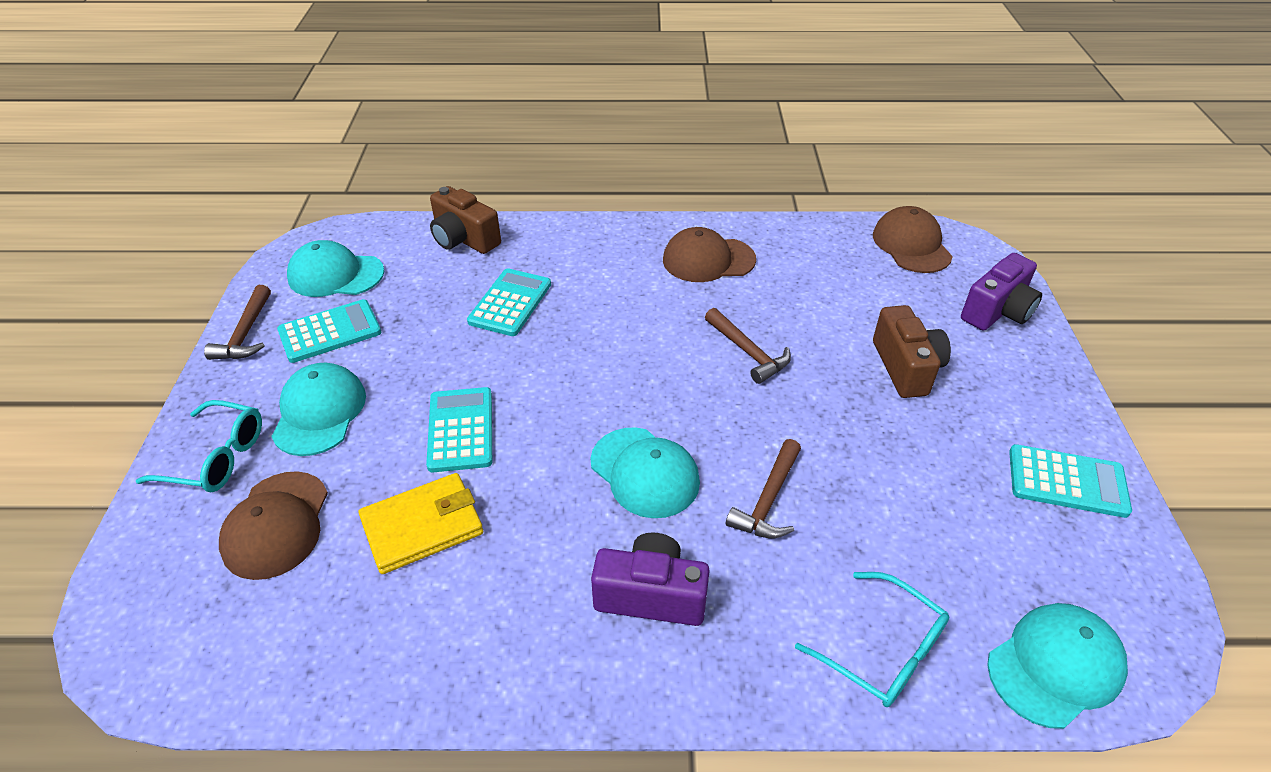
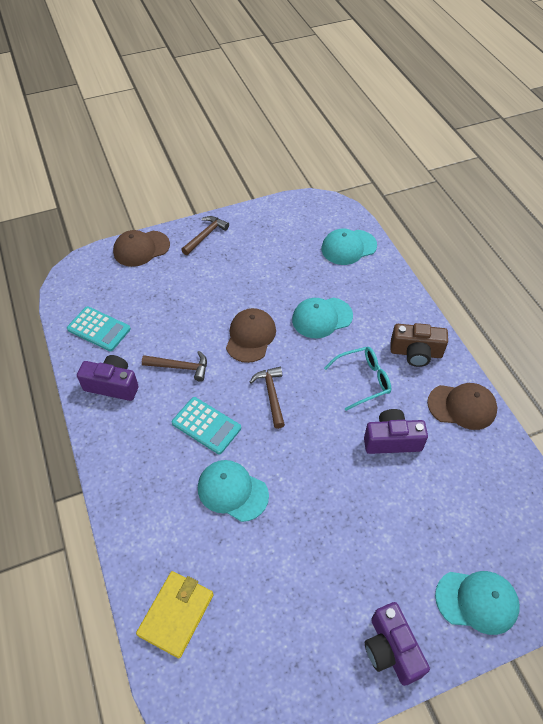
brown camera: [430,186,501,254] [873,305,951,398] = 2 -> [390,323,448,367] = 1
purple camera: [591,533,710,626] [961,253,1042,331] = 2 -> [77,355,139,401] [364,409,428,454] [365,602,430,686] = 3
turquoise calculator: [277,299,382,363] [426,387,492,472] [467,268,551,336] [1009,444,1132,518] = 4 -> [67,306,131,351] [172,397,241,454] = 2
turquoise glasses: [136,400,262,492] [795,572,949,707] = 2 -> [324,347,391,411] = 1

